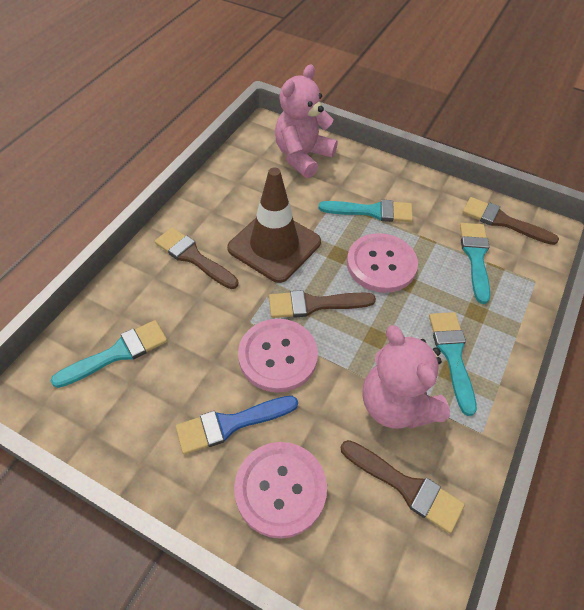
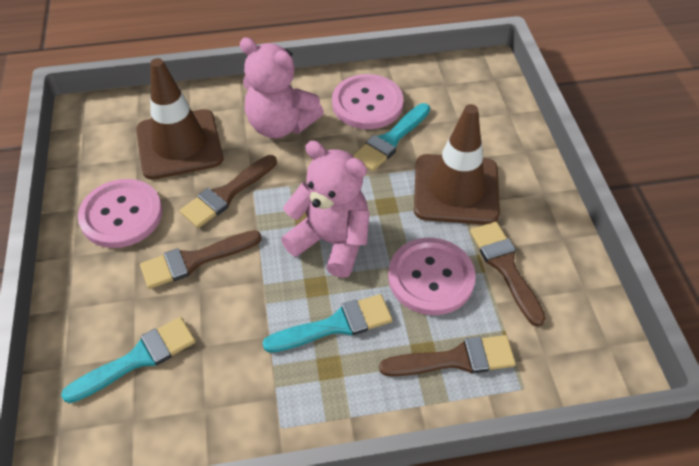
blue brush: [176,396,298,454] = 1 -> none = 0
brown traffic cone: [227,167,321,283] = 1 -> [136,58,223,180] [414,104,500,225] = 2
turquoise brush: [50,320,167,388] [319,199,413,222] [429,312,477,416] [460,223,490,304] = 4 -> [61,317,196,403] [263,294,392,353] [353,103,430,171] = 3

